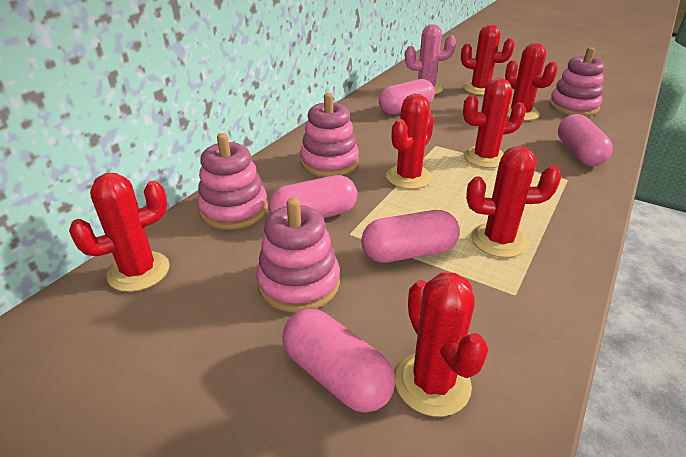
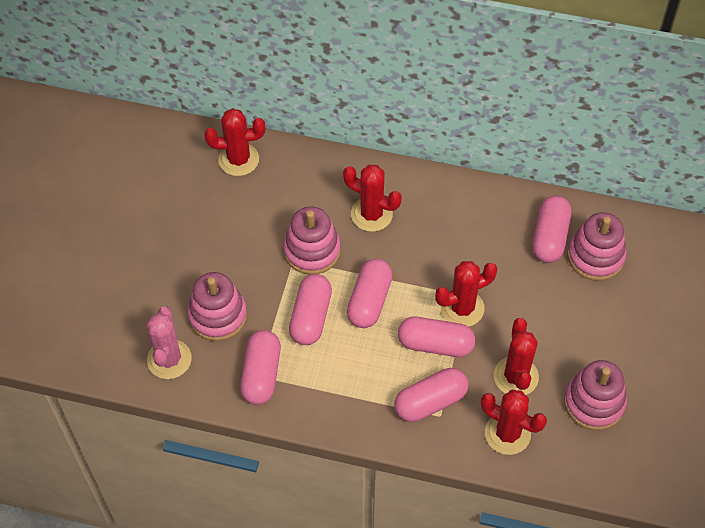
pink capsule: [269,175,357,218] [282,309,395,413] [361,210,460,263] [379,79,435,115] [558,114,613,166] = 5 -> [240,330,281,405] [289,274,332,345] [347,258,393,328] [394,368,469,422] [398,317,476,357] [532,195,572,263] = 6
red cactus: [69,173,169,292] [386,94,434,189] [395,272,488,417] [461,24,515,95] [463,78,526,168] [466,146,561,258] [505,43,558,121] = 7 -> [204,108,265,176] [343,165,402,232] [435,261,497,327] [481,389,547,455] [494,318,539,395] = 5

